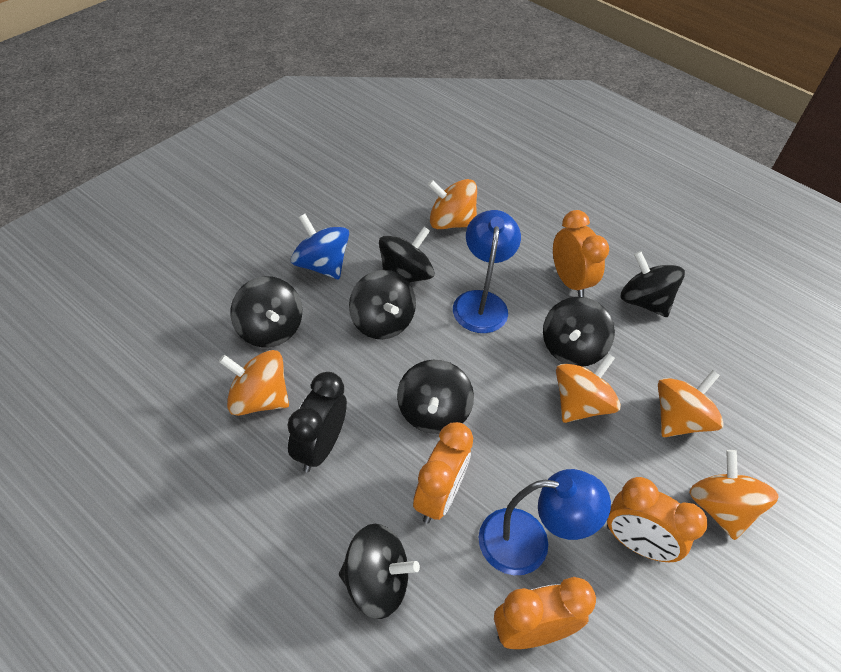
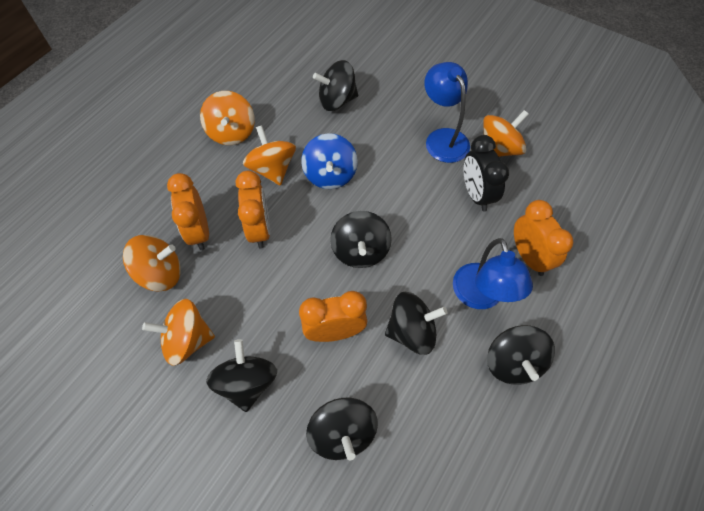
black spinning top: [230,276,302,347] [339,524,420,619] [349,270,416,339] [379,227,435,283] [397,360,474,434] [543,297,615,367] [620,251,685,317] = 7 -> [206,339,277,412] [306,398,378,460] [313,60,358,111] [330,211,392,268] [385,292,447,355] [487,325,555,385] = 6

